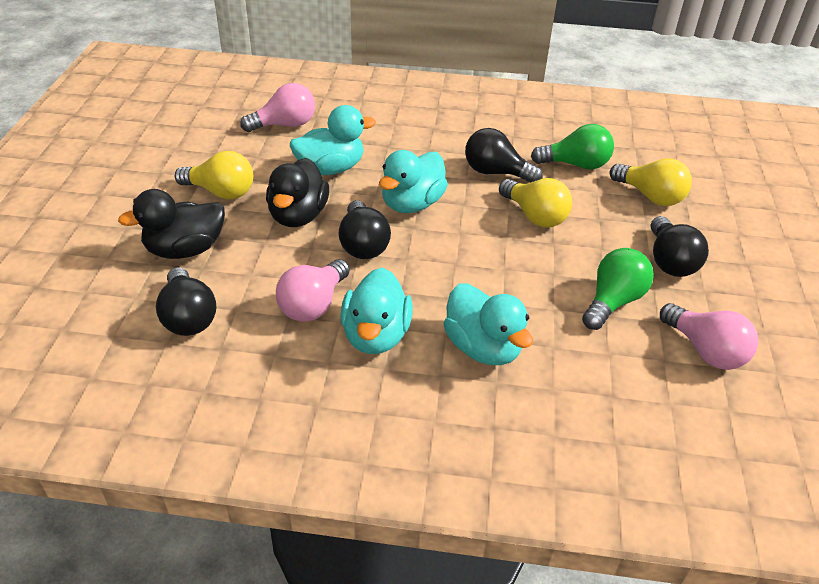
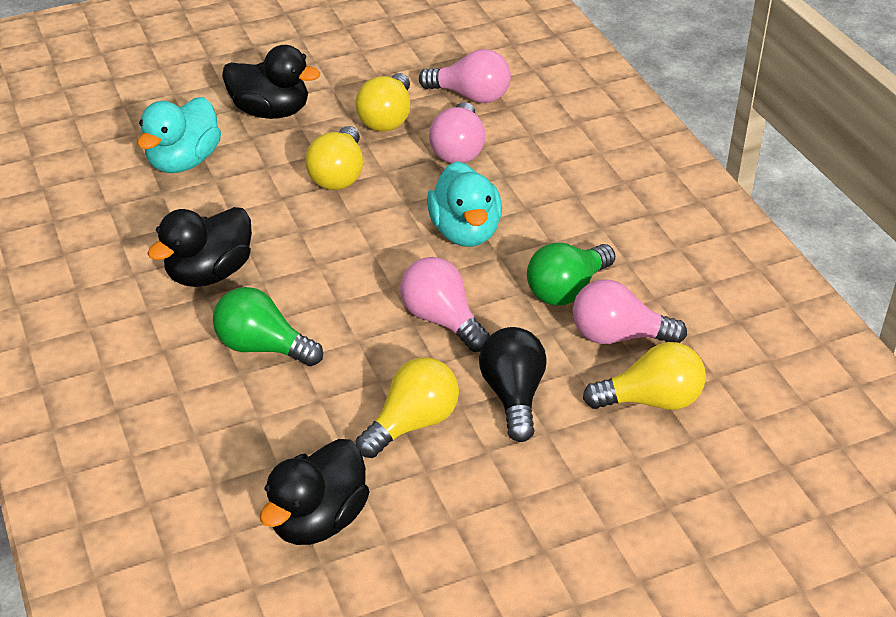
black duck: [118,189,225,259] [266,158,329,227] = 2 -> [147,207,252,287] [222,45,320,119] [260,439,369,545] = 3
black light bulb: [156,267,217,336] [338,200,391,259] [465,128,543,183] [651,216,709,277] = 4 -> [479,327,547,442] = 1
pink light bulb: [240,83,315,132] [276,259,350,322] [660,303,758,370] = 3 -> [400,257,490,352] [419,49,511,103] [429,102,486,163] [572,279,687,344] = 4
turquoise duck: [290,105,376,175] [340,267,413,354] [379,150,448,213] [443,283,533,365] = 4 -> [137,97,221,173] [427,161,502,247] = 2
yellow light bulb: [175,151,253,199] [499,178,572,228] [610,158,692,206] = 3 -> [305,126,363,190] [356,73,410,132] [356,357,459,458] [583,342,706,410] = 4

